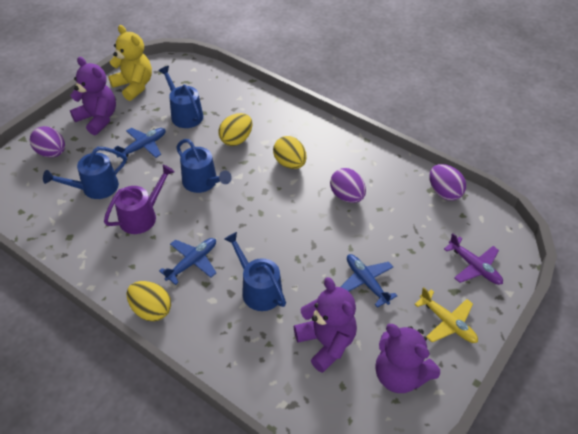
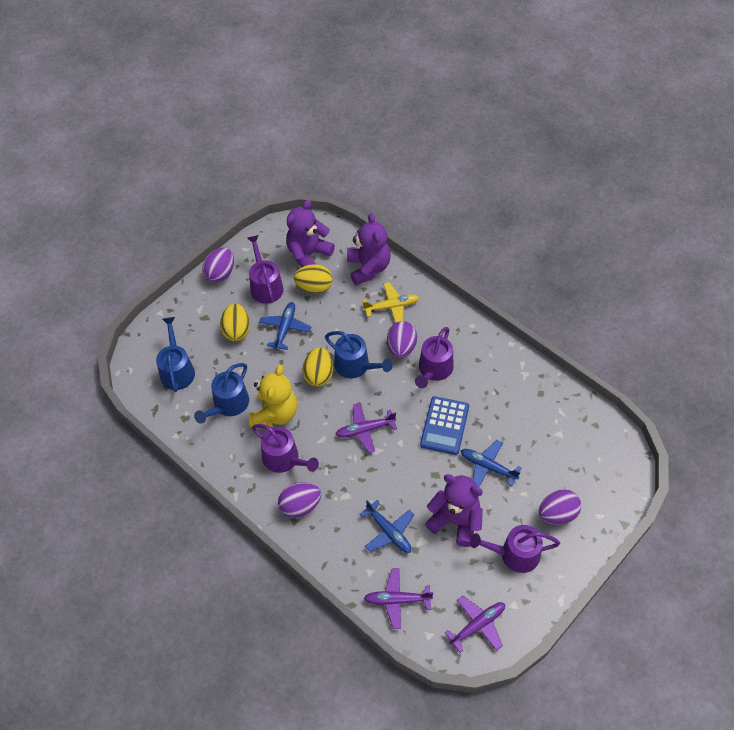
blue calculator: none = 0 -> [420,396,469,455] = 1
blue watering can: [43,147,126,199] [158,66,203,128] [176,139,232,193] [224,232,286,311] = 4 -> [156,317,195,392] [194,363,249,424] [325,331,393,378] = 3
purple egg: [30,126,65,158] [330,168,366,203] [429,164,467,201] = 3 -> [203,247,234,282] [278,483,321,518] [387,321,417,358] [539,489,581,525] = 4
purple plane: [444,233,503,285] = 1 -> [336,403,397,453] [364,568,433,629] [444,596,505,653] = 3
purple watering can: [104,165,175,234] = 1 -> [247,235,284,304] [252,424,319,473] [415,327,454,388] [470,525,560,573] = 4

